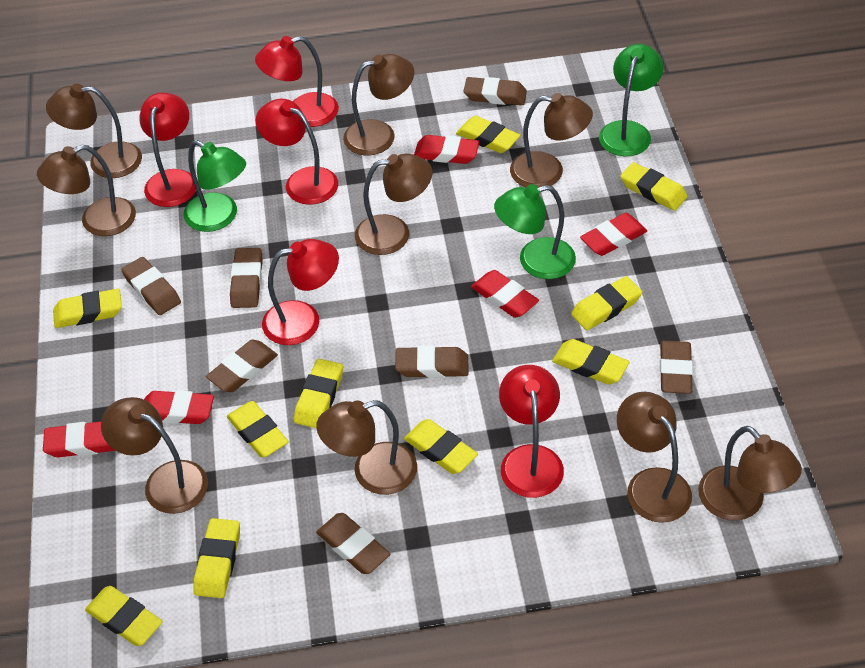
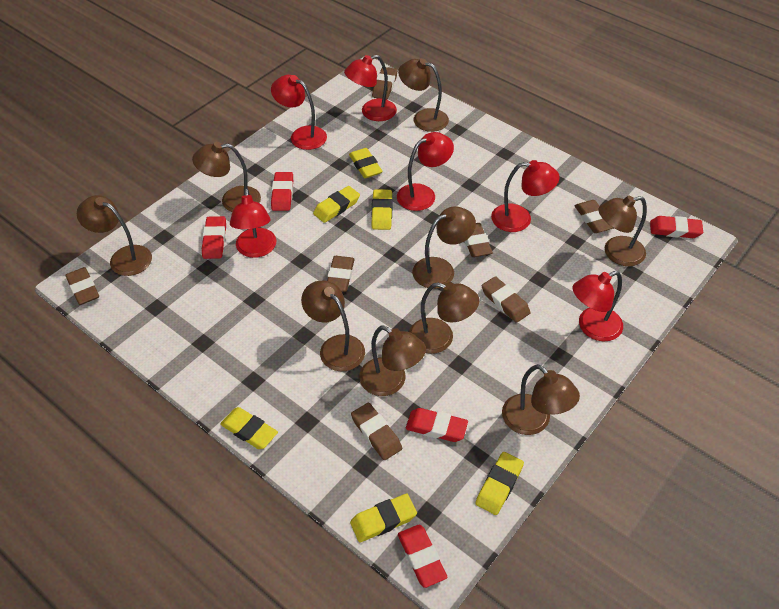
green lamp: [183,140,246,232] [494,184,576,279] [599,44,664,157] = 3 -> none = 0
red lamp: [139,92,196,207] [255,36,339,127] [256,99,338,205] [262,239,339,345] [499,365,564,498] = 5 -> [230,188,276,258] [271,75,327,150] [344,55,397,121] [397,132,454,211] [491,160,560,232] [572,271,623,341] = 6
yellow eraser: [53,288,122,328] [85,586,163,646] [193,518,240,598] [227,401,289,458] [294,359,343,428] [404,419,478,474] [456,116,521,153] [552,339,630,385] [571,276,642,330] [620,162,688,211] = 10 -> [220,407,278,449] [313,186,360,223] [349,148,383,178] [350,494,417,542] [372,189,393,230] [475,452,524,515] = 6

